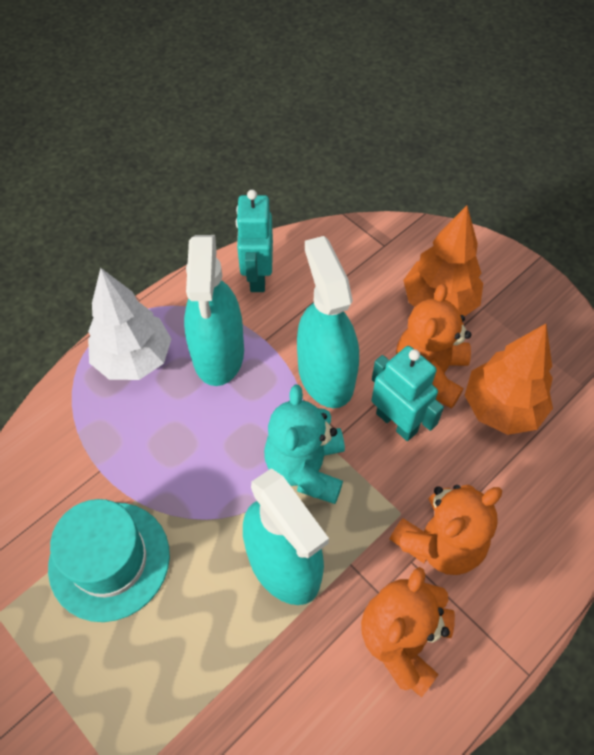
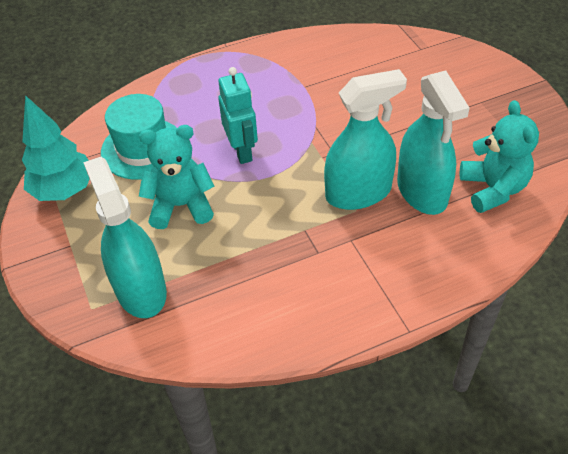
orange teddy bear: [361,567,455,697] [389,485,502,575] [396,283,471,408] = 3 -> none = 0
orange tree: [403,205,483,317] [465,324,553,435] = 2 -> none = 0
turquoise robot: [235,190,273,292] [372,346,444,441] = 2 -> [218,67,258,164] = 1
turquoise teddy bear: [264,385,345,504] = 1 -> [139,125,215,229] [460,100,539,213] = 2
turquoise tree: none = 0 -> [22,95,90,201] = 1
white tree: [88,268,171,380] = 1 -> none = 0

